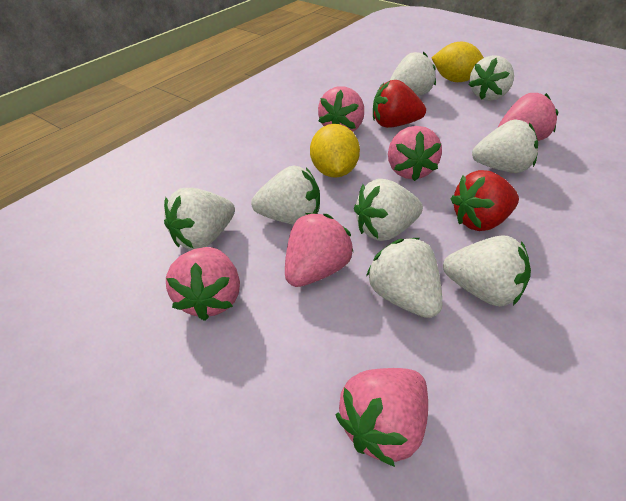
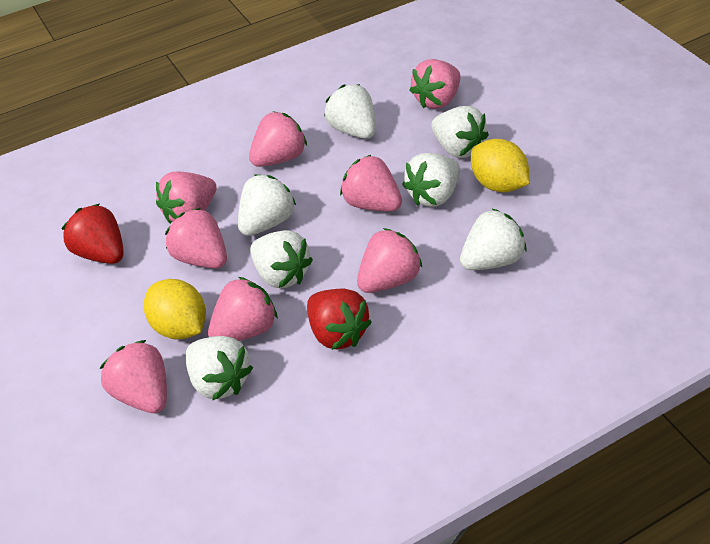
pink strawberry: [166,247,240,321] [285,213,353,287] [318,86,364,132] [335,368,428,467] [388,126,442,181] [498,93,558,141] = 6 -> [99,340,167,413] [156,172,217,224] [165,208,227,268] [208,277,278,341] [249,111,307,167] [340,155,402,211] [357,228,423,293] [409,59,460,109] = 8
white strawberry: [164,188,235,250] [251,166,320,225] [354,179,423,241] [366,238,442,318] [389,52,436,95] [443,235,531,306] [469,55,514,101] [472,120,538,173] = 8 -> [186,336,253,401] [238,175,296,236] [250,230,313,288] [324,84,376,139] [402,153,460,207] [431,106,489,158] [460,209,527,270] = 7

